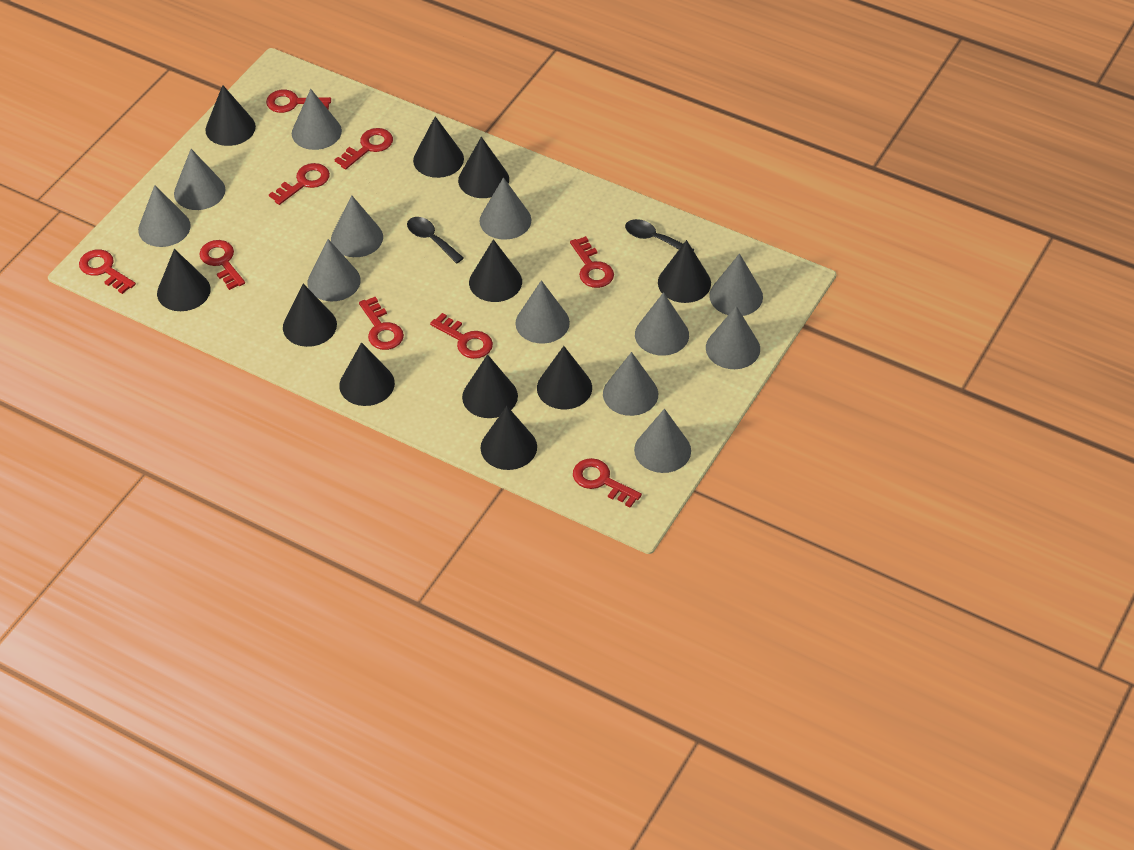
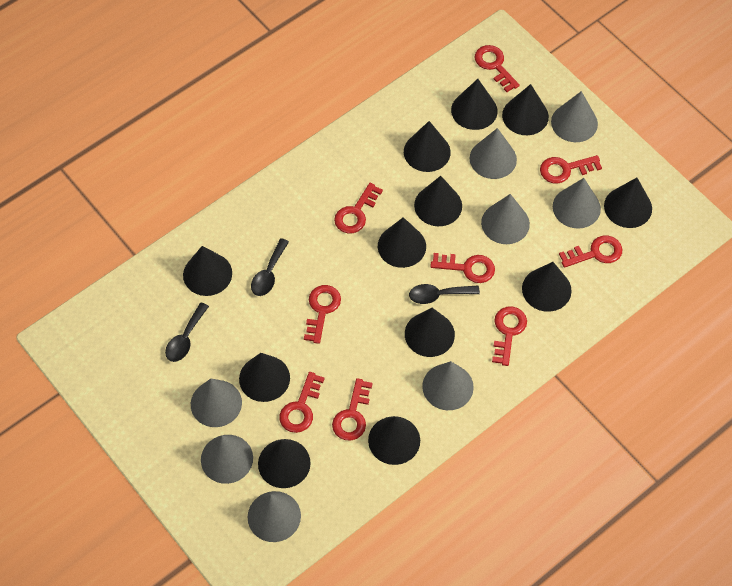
black cone: [157,249,211,311] [205,85,256,146] [283,284,337,347] [339,342,395,406] [413,116,464,178] [458,137,509,198] [462,354,518,418] [469,239,522,302] [480,406,537,470] [537,346,592,409] [658,240,711,303] = 11 -> [183,246,232,296] [239,353,290,402] [258,439,311,488] [368,416,420,465] [378,217,426,268] [404,121,451,172] [405,308,455,357] [414,176,462,226] [451,79,498,130] [502,84,549,135] [522,262,571,312] [604,178,652,228] = 12
black spoon: [407,217,464,264] [625,219,695,251] = 2 -> [165,303,209,362] [251,238,289,296] [409,284,480,304] = 3
grey cone: [138,185,191,247] [174,149,225,210] [292,89,342,150] [307,239,361,301] [331,195,383,257] [479,177,531,240] [516,280,570,344] [603,352,658,416] [634,409,691,473] [635,292,689,356] [706,306,760,369] [709,253,763,316] = 12 -> [191,379,242,427] [201,435,253,484] [247,491,301,542] [422,361,474,410] [470,128,517,179] [481,194,530,244] [551,91,598,142] [553,178,601,229] = 8

